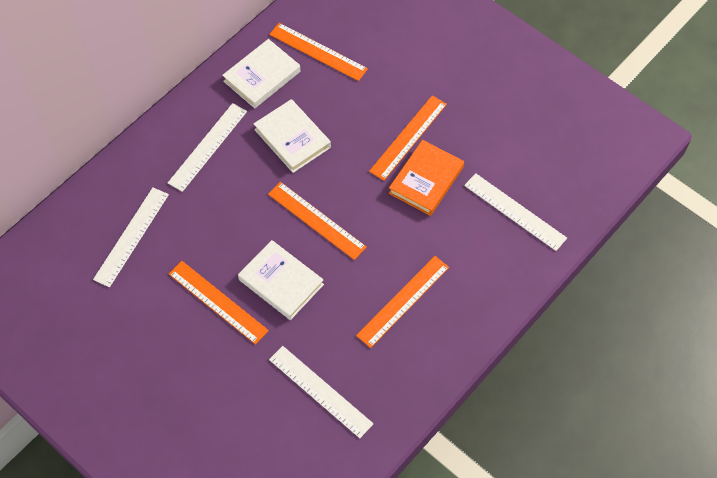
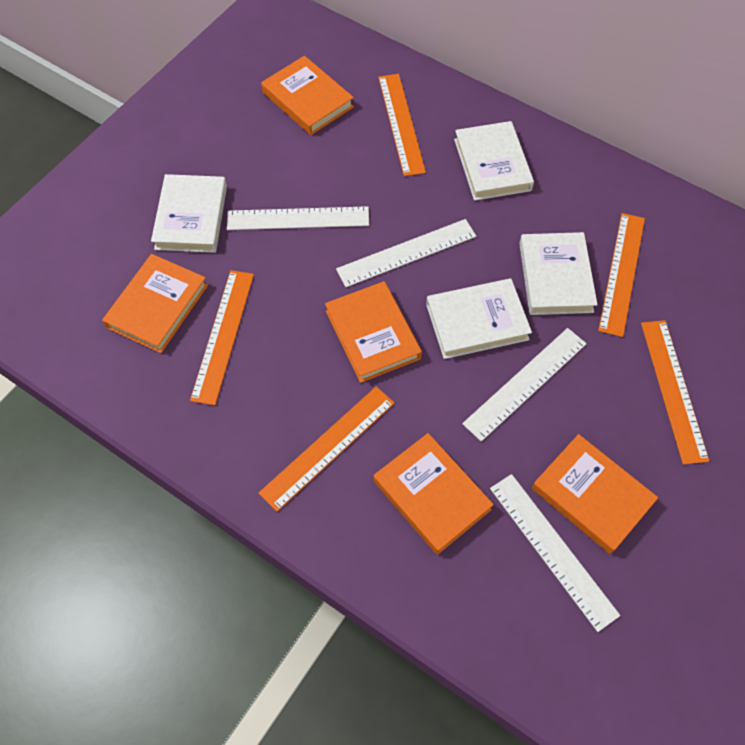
orange book: [389,140,464,216] = 1 -> [102,254,208,353] [261,56,354,135] [325,281,422,383] [374,433,494,555] [532,434,658,554] = 5
white book: [222,39,300,108] [238,240,324,320] [254,99,331,173] = 3 -> [151,174,227,253] [426,278,532,359] [454,121,534,201] [519,232,598,315] = 4

